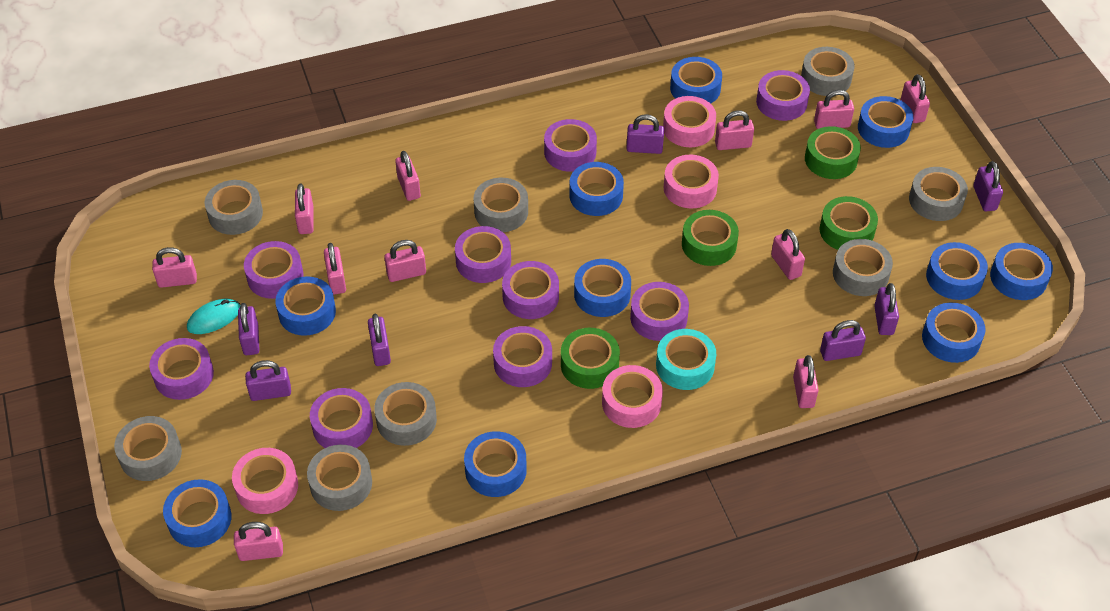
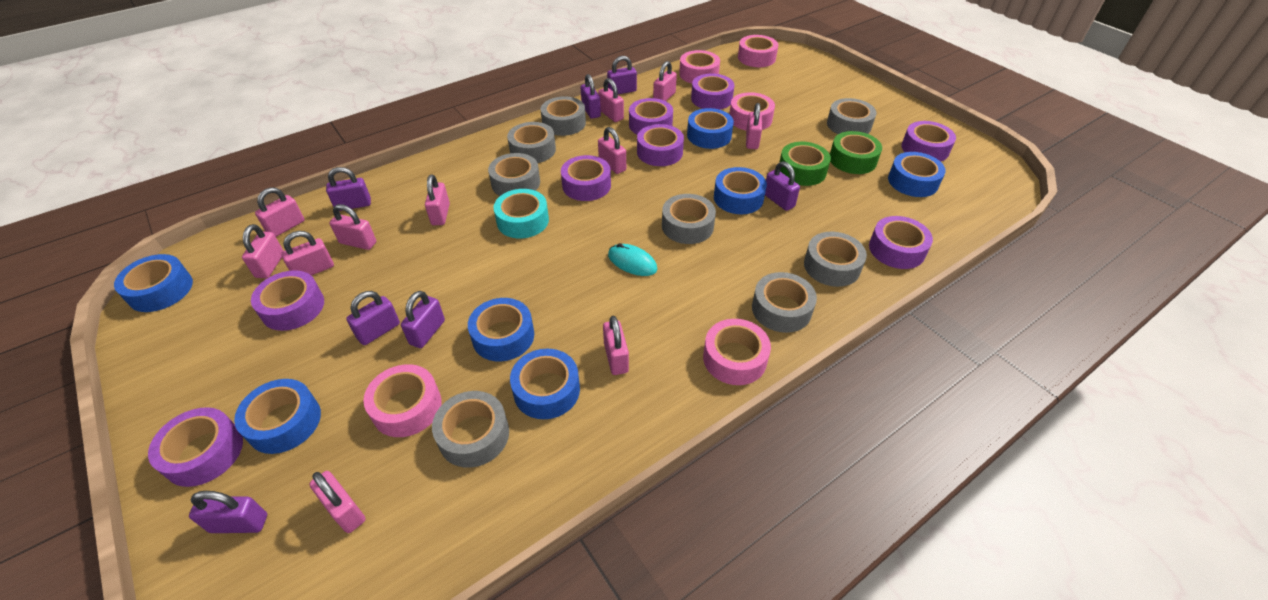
blue tape: [163,479,232,547] [275,276,336,336] [464,431,527,497] [569,162,624,216] [574,259,631,317] [670,57,722,104] [858,96,913,148] [922,303,986,363] [926,242,988,300] [990,243,1053,300] = 10 -> [114,254,193,312] [234,379,321,454] [468,298,534,361] [510,349,580,419] [687,108,734,149] [714,167,767,214] [888,152,946,197] = 7
green tape: [561,328,620,389] [682,210,739,266] [805,126,861,179] [819,196,878,250] = 4 -> [780,142,831,186] [830,131,882,174] = 2
pink tape: [232,448,298,514] [602,365,663,428] [663,96,716,147] [664,155,719,209] = 4 -> [363,364,441,437] [679,50,720,83] [703,319,771,385] [729,92,775,130] [738,35,778,67] = 5
purple tape: [149,338,214,400] [244,241,303,299] [310,388,373,448] [455,226,511,283] [493,326,552,387] [502,261,559,319] [544,119,597,172] [630,282,689,341] [756,70,810,121] = 9 -> [148,407,243,487] [251,270,324,331] [561,155,611,201] [629,98,673,135] [637,124,684,166] [691,73,734,110] [869,216,933,269] [901,121,956,162] = 8

